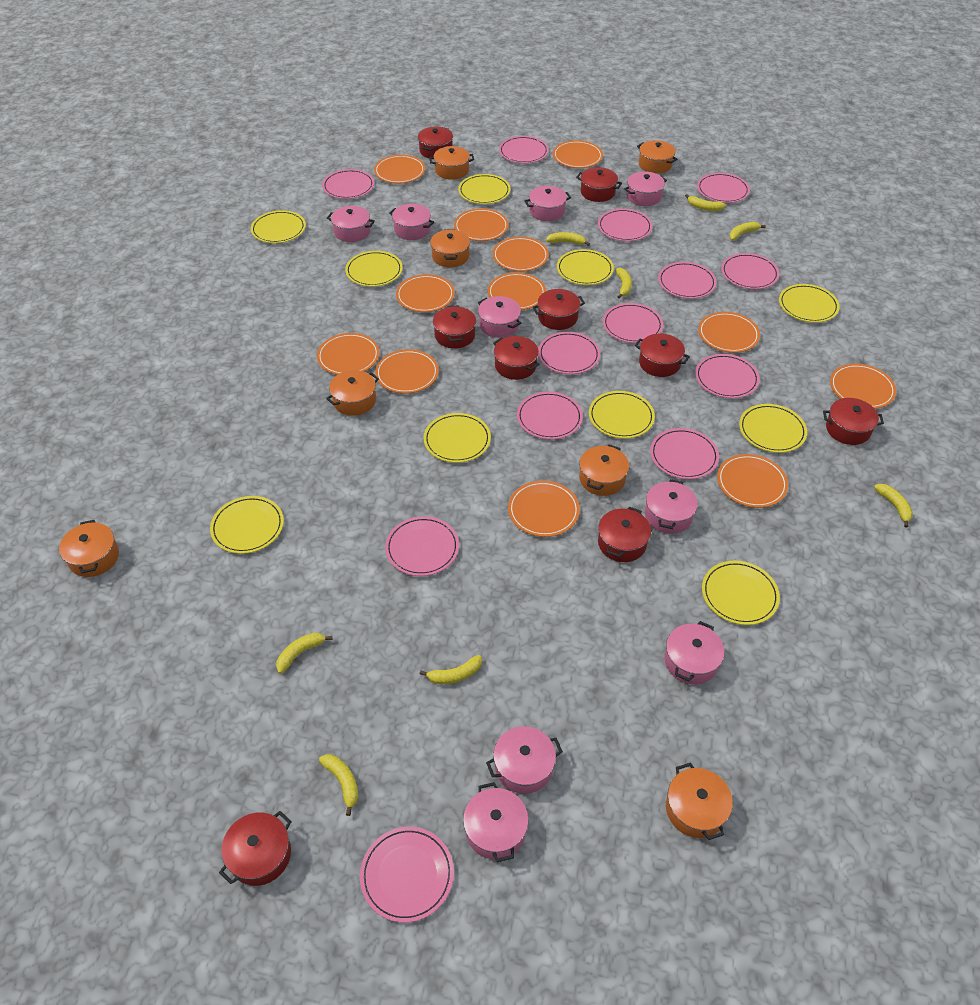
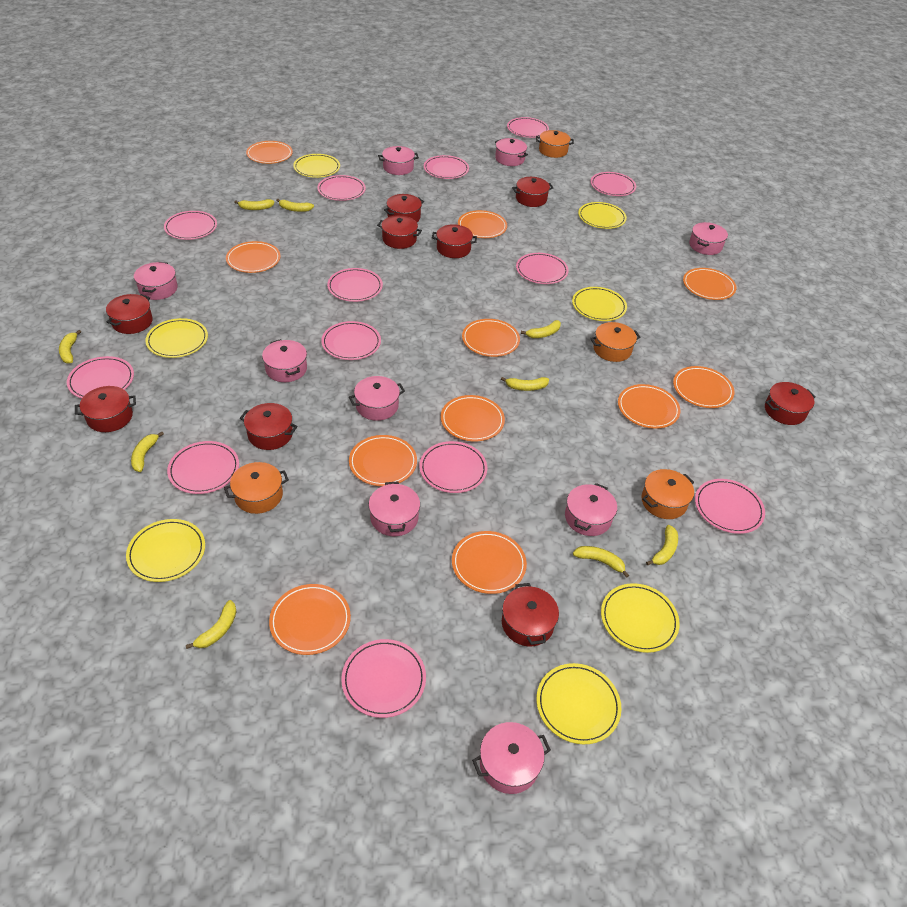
orange plate: [317,333,379,375] [374,155,425,184] [375,349,439,394] [396,274,455,312] [454,208,509,241] [488,272,546,310] [493,237,549,272] [508,481,580,537] [553,140,603,168] [698,312,760,353] [717,454,788,508] [830,364,896,409] = 12 -> [226,241,281,273] [246,141,293,164] [269,584,351,655] [349,435,417,486] [441,395,505,441] [452,531,527,594] [458,210,507,238] [462,319,520,357] [618,384,680,429] [673,366,734,408] [683,268,736,300] = 11
orange pot: [59,520,119,577] [326,370,379,416] [429,146,474,180] [430,229,470,267] [579,444,629,496] [637,140,677,174] [666,763,733,840] = 7 -> [224,462,289,514] [536,130,574,158] [590,322,640,362] [641,469,694,519] = 4
yellow banana: [276,633,332,674] [319,754,358,816] [420,655,482,684] [546,232,590,246] [616,268,632,299] [685,194,726,211] [729,222,766,240] [874,484,913,528] = 8 -> [59,330,81,364] [131,432,164,472] [186,600,237,649] [234,199,275,210] [276,199,314,212] [501,377,549,391] [521,320,561,338] [573,546,629,578] [646,525,678,565] = 9
yellow plate: [210,496,284,554] [251,210,306,243] [345,251,403,287] [424,413,491,463] [458,174,511,204] [557,249,614,285] [589,391,655,439] [702,561,780,625] [739,404,807,453] [779,284,840,323] = 10 -> [126,519,205,582] [145,318,208,358] [293,154,340,178] [536,663,622,744] [572,287,627,321] [578,202,627,229] [601,583,680,653] = 7

